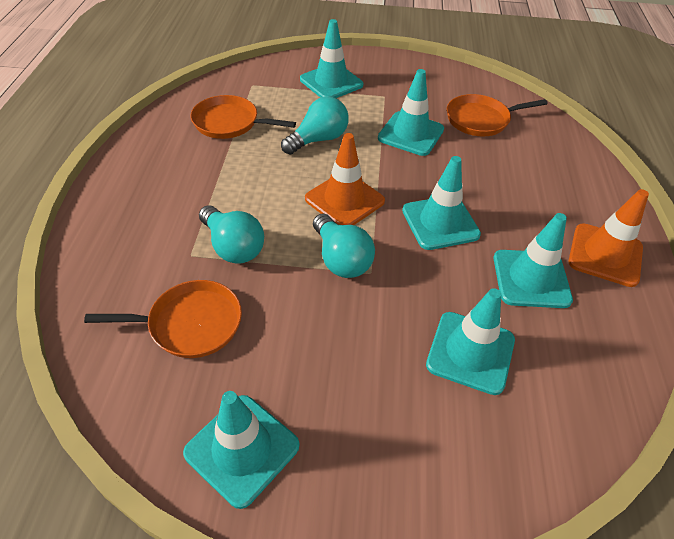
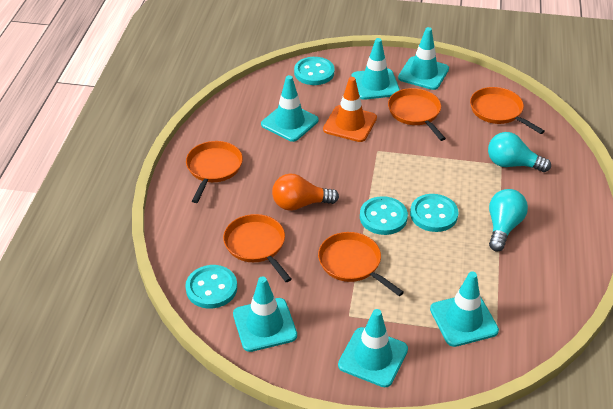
orange light bulb: none = 0 -> [272,174,339,211] = 1
orange pan: [84,280,242,358] [191,95,296,139] [447,94,548,137] = 3 -> [186,141,243,203] [223,214,292,282] [318,232,404,296] [388,88,446,141] [470,87,545,134] = 5
orange traffic cone: [305,133,385,225] [569,189,649,287] = 2 -> [323,77,377,142] = 1
turquoise button: none = 0 -> [185,265,237,309] [294,57,334,85] [360,196,408,235] [410,194,458,232] = 4
turquoise light bulb: [199,205,264,264] [281,96,349,155] [313,213,375,278] = 3 -> [488,132,551,172] [489,189,528,252] = 2

